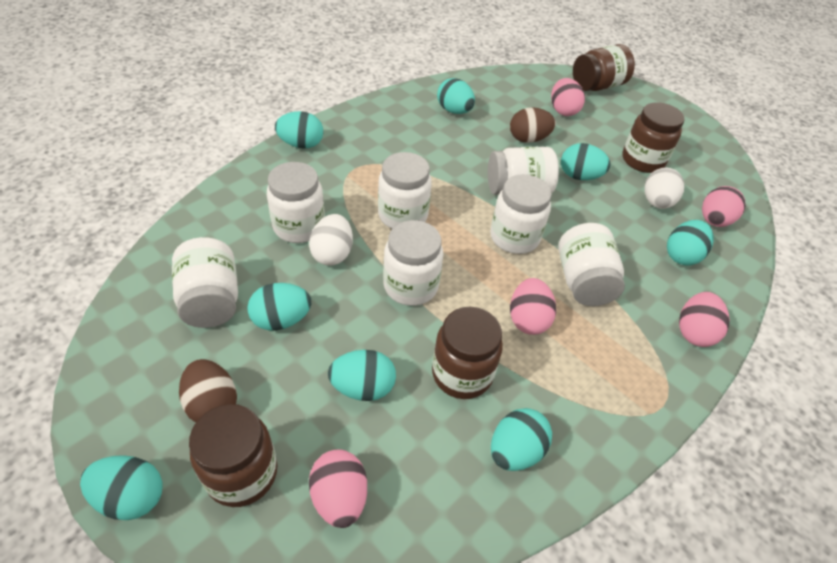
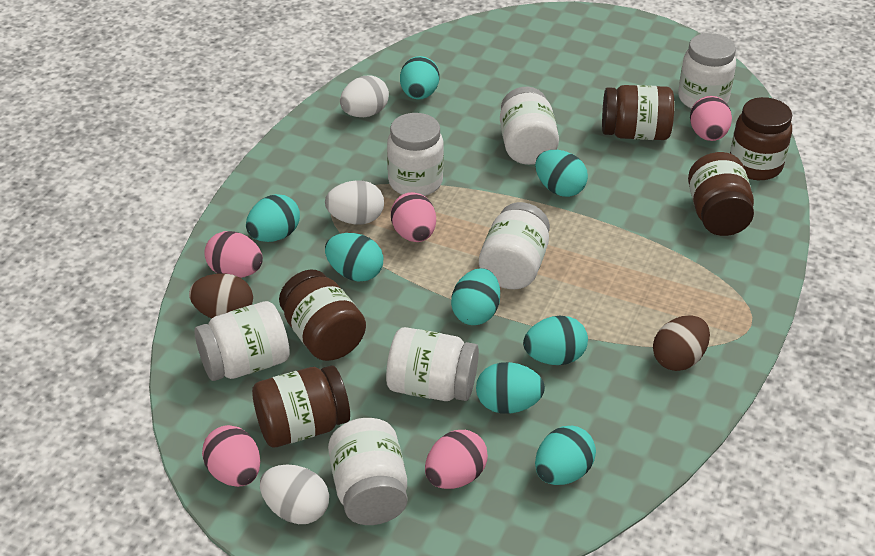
brown jar: [189,404,277,507] [432,307,503,399] [573,44,635,91] [622,102,685,173] = 4 -> [252,366,350,447] [279,270,366,361] [602,85,674,140] [688,152,754,236] [730,97,792,180] = 5
white egg: [309,214,353,266] [644,167,685,209] = 2 -> [260,464,329,524] [325,180,384,224] [340,75,389,117] = 3

